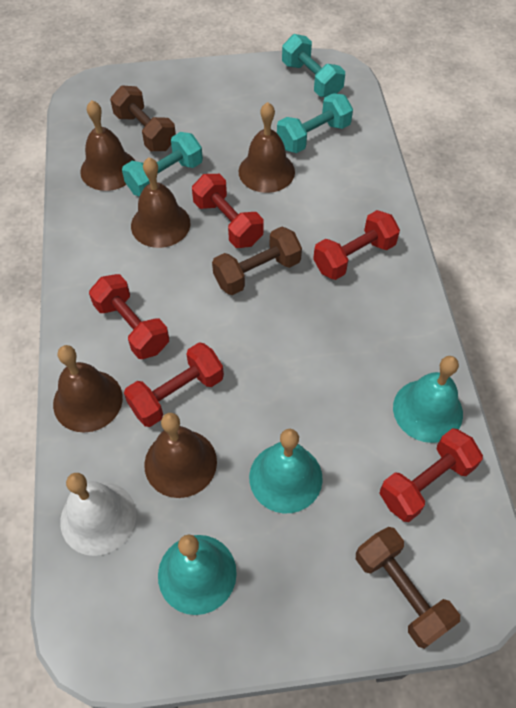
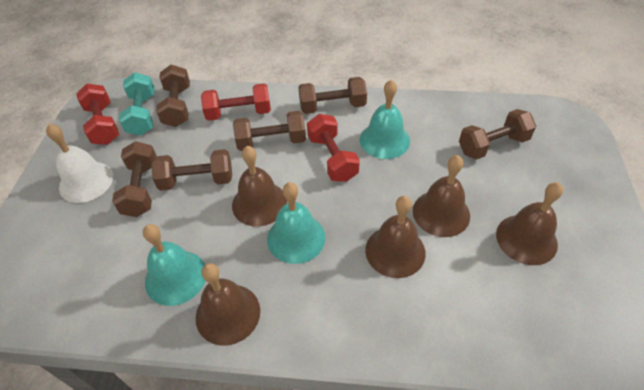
brown dumbbell: [110,85,176,151] [212,227,302,295] [356,527,460,649] = 3 -> [112,141,157,217] [151,149,232,191] [156,65,190,127] [233,111,306,151] [298,77,367,114] [459,109,536,160] = 6
red dumbbell: [89,274,169,359] [124,343,224,427] [192,174,263,248] [313,210,400,280] [379,428,483,522] = 5 -> [76,84,119,145] [201,83,271,121] [307,114,360,182] = 3
turquoise dumbbell: [122,132,203,197] [277,93,353,153] [282,34,345,97] = 3 -> [119,72,155,136] = 1

